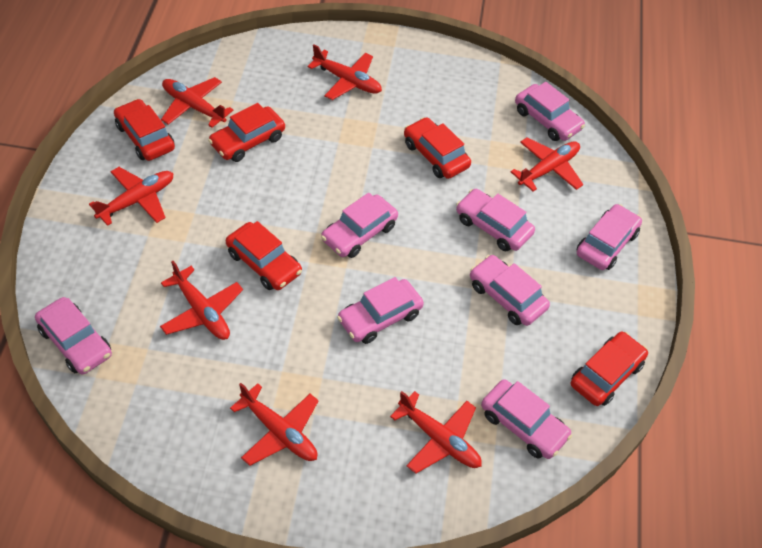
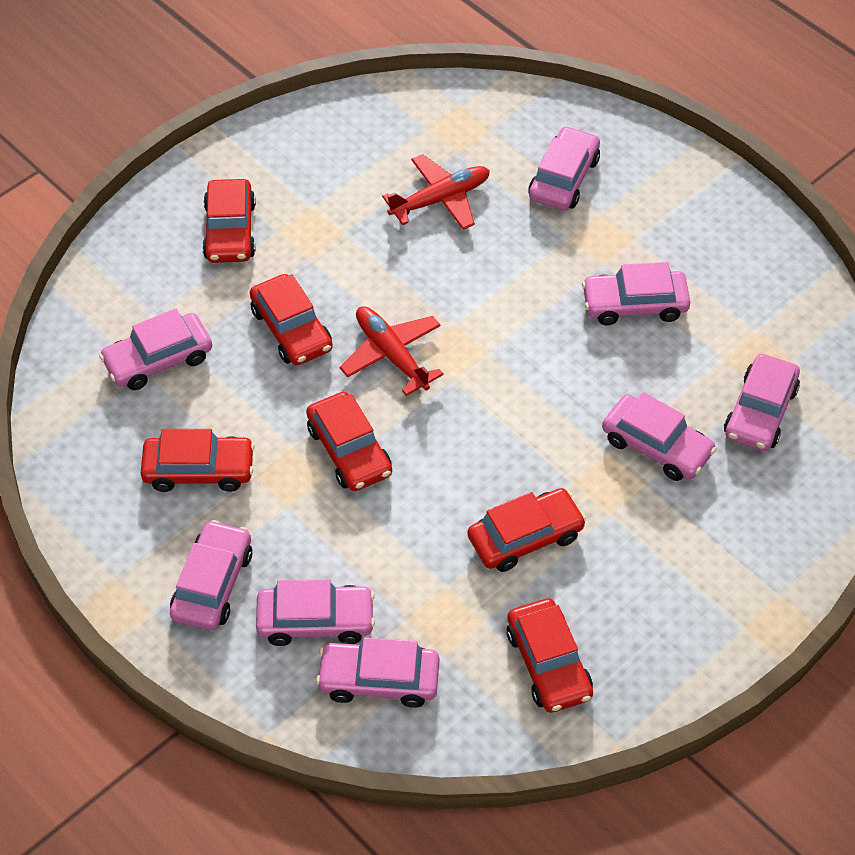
red car: [114,99,175,161] [208,103,285,162] [226,221,302,290] [404,117,471,179] [571,331,648,406] = 5 -> [141,429,255,492] [202,179,256,263] [250,274,333,366] [306,392,392,491] [468,488,586,572] [507,598,593,713] = 6
red plane: [89,167,174,226] [160,261,243,340] [161,77,233,128] [230,383,319,466] [307,45,382,100] [390,391,482,474] [511,137,584,191] = 7 -> [340,306,444,396] [382,154,490,230] = 2

